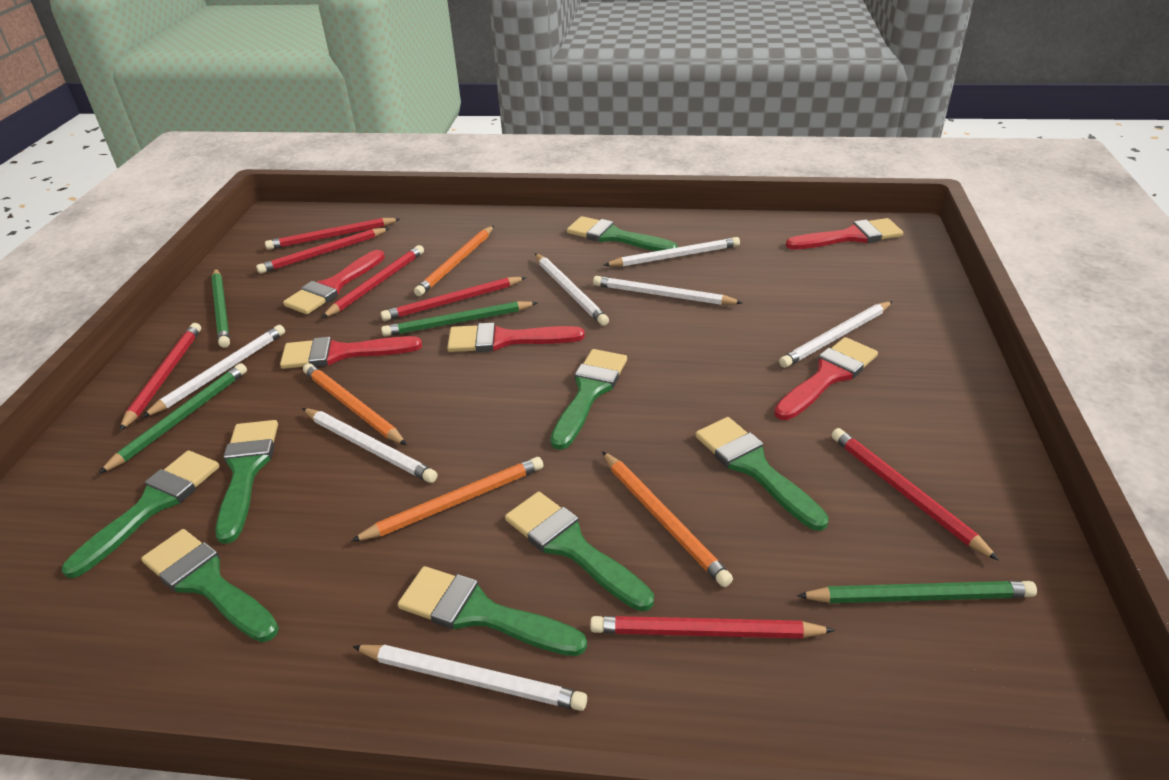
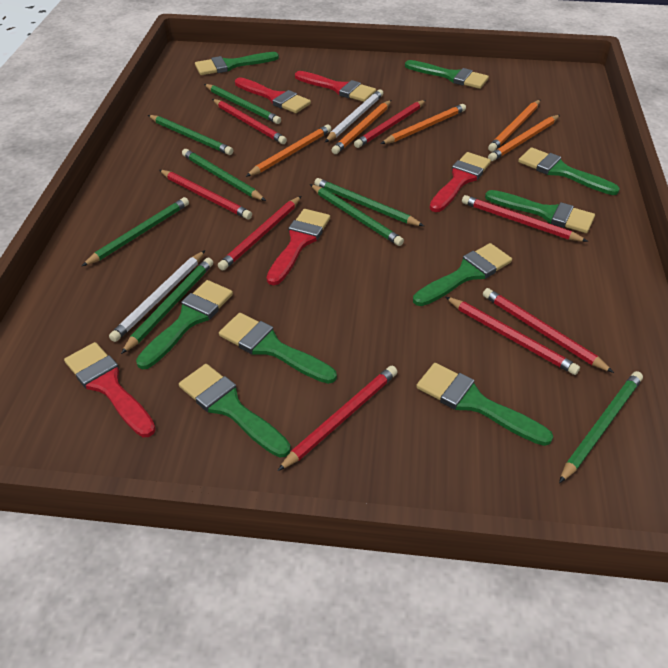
green brush: [62,451,220,578] [141,529,279,642] [215,420,278,544] [398,566,587,656] [505,492,654,611] [550,349,627,450] [567,216,677,251] [695,417,829,531] = 8 -> [136,280,233,369] [179,364,291,458] [195,52,279,75] [219,313,337,384] [405,60,489,89] [413,243,512,306] [416,363,553,446] [485,190,595,233] [518,147,620,195] = 9
green pencil: [98,363,247,474] [211,269,230,348] [381,301,538,337] [797,581,1037,603] = 4 -> [82,197,189,266] [121,258,213,354] [148,115,233,155] [182,149,266,201] [204,84,281,124] [310,184,404,246] [314,178,424,226] [559,371,643,483] = 8
orange pencil: [303,363,407,445] [351,457,543,541] [414,226,494,296] [602,451,733,587] = 4 -> [246,124,331,177] [331,100,391,154] [381,104,466,144] [488,100,540,152] [488,115,560,161] = 5
red pencil: [119,323,201,431] [256,228,390,274] [265,218,400,250] [322,245,424,318] [381,277,526,321] [590,616,835,639] [831,428,999,561] = 7 -> [159,170,252,219] [212,99,287,144] [218,196,301,271] [278,366,397,471] [354,100,426,148] [445,297,580,375] [462,195,588,242] [483,288,614,373] = 8
white pencil: [142,325,285,418] [302,408,437,483] [352,645,587,711] [535,253,609,326] [593,276,743,305] [604,237,740,267] [779,301,893,368] = 7 -> [109,250,205,342] [325,89,383,142] = 2

